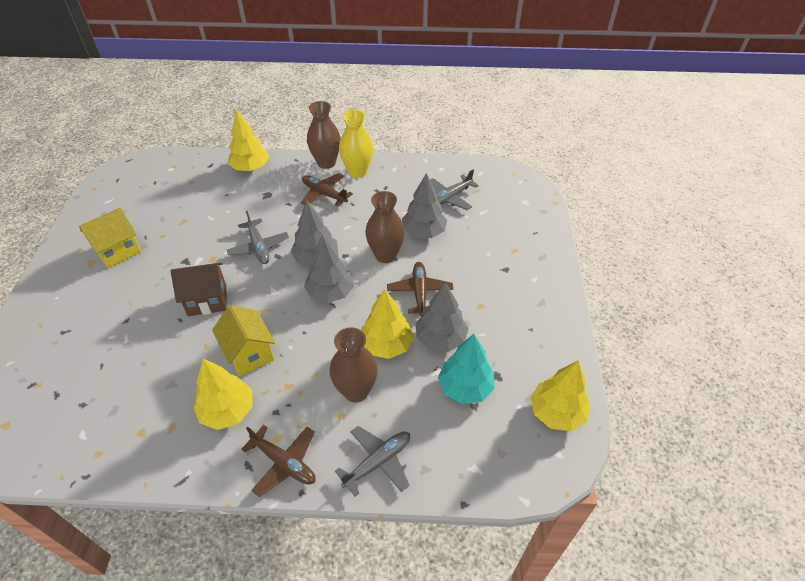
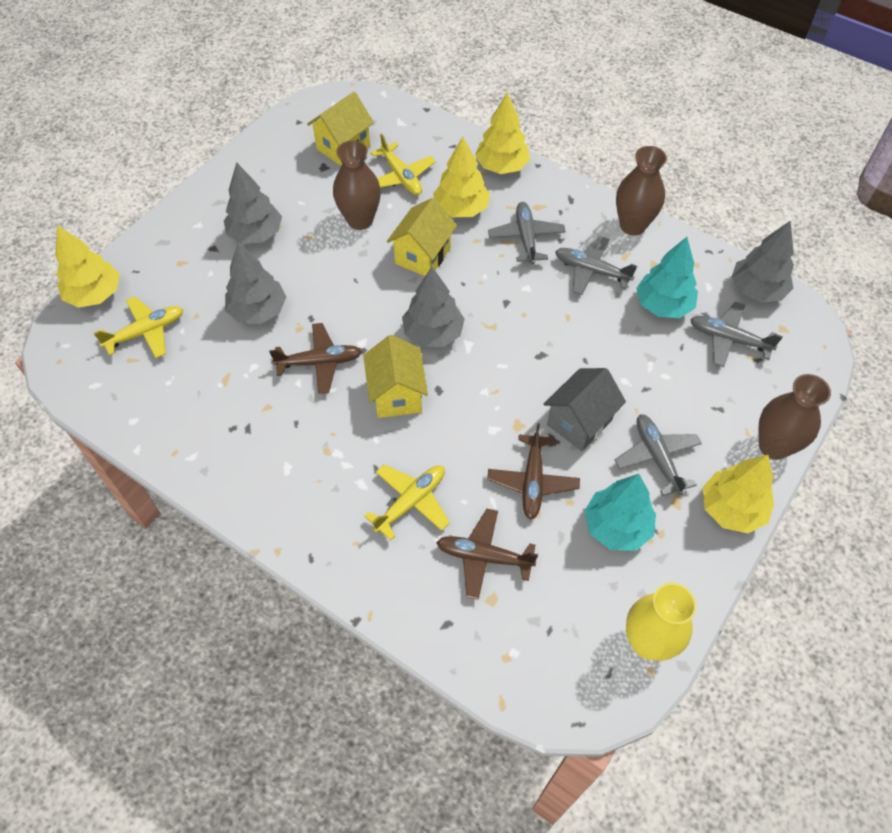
brown house: [171,263,227,316] = 1 -> none = 0
grey house: none = 0 -> [544,368,626,451] = 1
grey plane: [226,211,289,264] [335,426,410,496] [430,169,479,210] = 3 -> [488,202,566,264] [555,236,637,295] [615,415,702,496] [690,302,783,367] = 4
turquoise tree: [438,334,495,404] = 1 -> [584,474,656,551] [636,237,698,318] = 2
yellow house: [79,208,141,268] [212,305,275,376] = 2 -> [307,92,374,166] [363,335,428,418] [387,198,457,276] = 3
yellow plane: none = 0 -> [94,296,183,358] [364,465,450,541] [371,133,436,195] = 3

